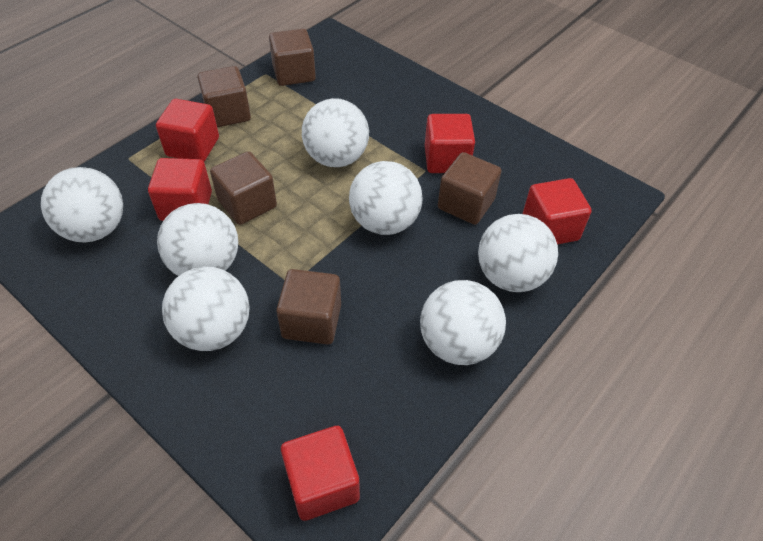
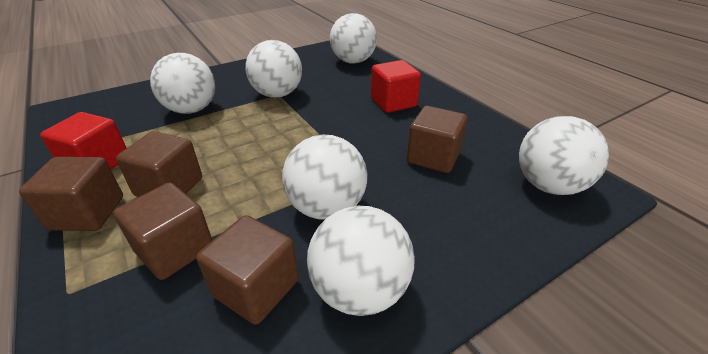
red cube: [148,158,212,221] [156,99,219,161] [281,426,360,521] [425,114,475,173] [522,178,592,245] = 5 -> [40,112,126,169] [371,60,421,113] = 2
white ball: [41,167,123,243] [157,203,238,276] [162,267,249,351] [302,98,369,167] [349,161,423,235] [420,280,506,365] [478,214,558,292] = 7 -> [150,53,215,114] [245,40,302,98] [282,135,367,220] [307,206,415,316] [330,13,377,64] [519,116,609,195] = 6

